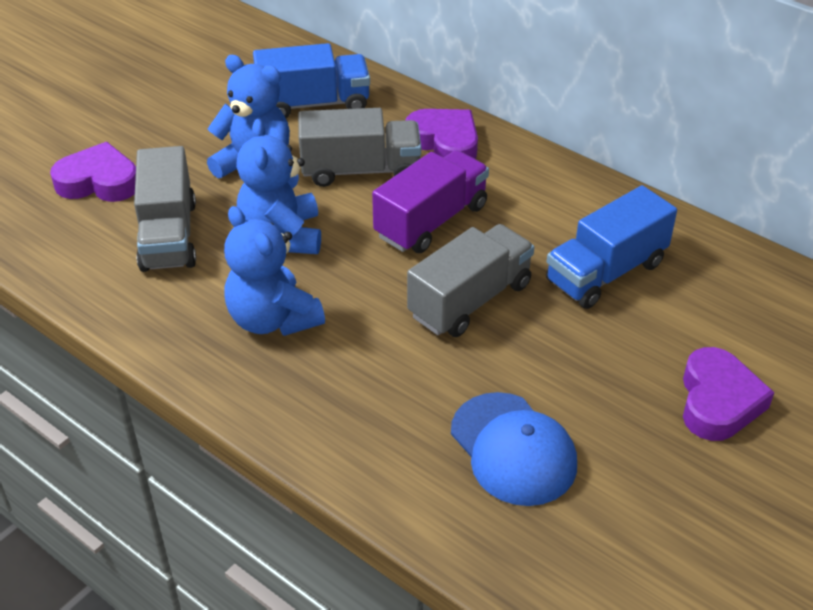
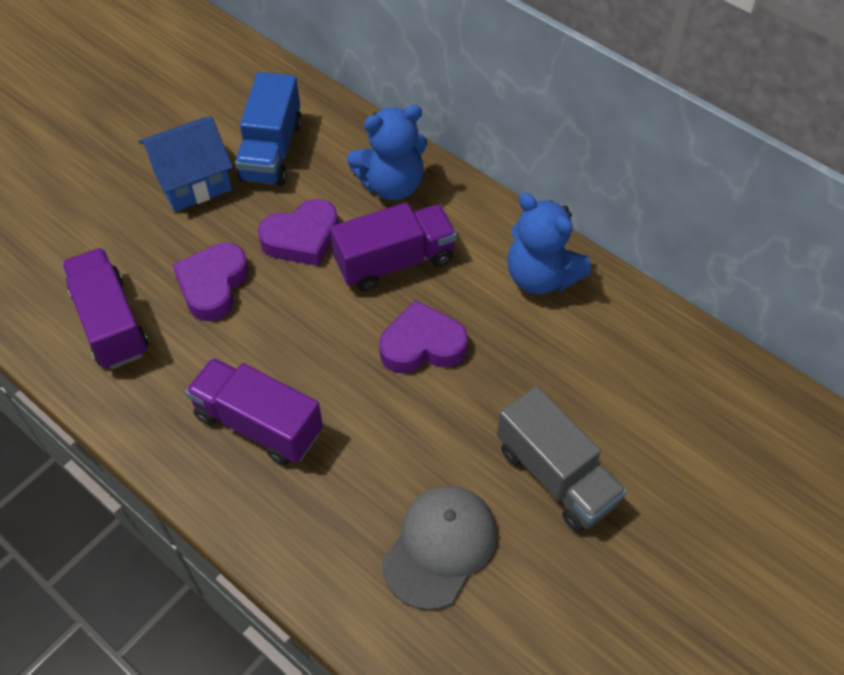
blue cap: [451,392,577,506] = 1 -> none = 0
blue house: none = 0 -> [139,116,233,212] = 1
blue teddy bear: [207,55,290,179] [224,206,325,336] [236,119,321,254] = 3 -> [347,105,428,200] [507,193,591,294] = 2
blue truck: [253,43,370,118] [546,185,677,309] = 2 -> [235,72,302,186] = 1
grey cap: none = 0 -> [382,486,497,610] = 1
grey truck: [134,146,196,272] [298,108,421,187] [407,224,534,337] = 3 -> [497,386,627,532] = 1
purple truck: [372,150,489,253] = 1 -> [62,248,149,369] [185,358,323,465] [330,202,457,291] = 3

